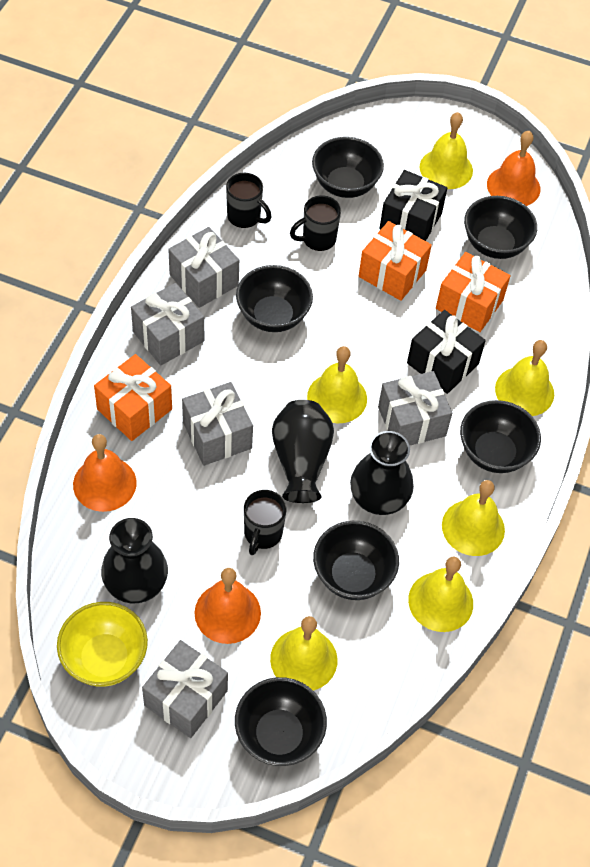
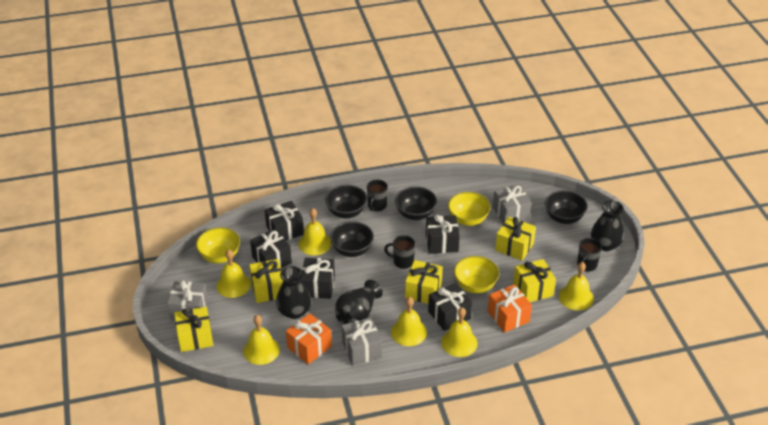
black bowl: [235,677,327,766] [236,265,313,332] [312,137,384,198] [313,521,399,600] [460,400,541,473] [464,196,537,259] = 6 -> [325,185,367,218] [330,221,374,257] [395,186,437,220] [545,190,588,224] = 4
black gift: [380,170,447,241] [407,310,486,394] = 2 -> [250,229,292,268] [265,201,304,241] [300,258,335,299] [426,215,460,254] [428,283,472,331] = 5
grey gift: [131,283,204,366] [142,640,228,738] [168,227,239,308] [182,382,253,466] [378,371,452,445] = 5 -> [167,280,208,321] [342,317,382,366] [493,185,531,223] = 3
orange bell: [73,434,137,512] [195,568,261,644] [487,131,540,206] = 3 -> none = 0
orange gift: [94,354,172,441] [359,221,432,301] [436,252,511,332] = 3 -> [286,313,332,364] [488,284,532,333] = 2
yellow bowl: [57,602,148,687] = 1 -> [196,227,240,263] [448,192,491,226] [454,256,499,293] = 3
yellow gift: none = 0 -> [174,307,213,352] [249,259,283,303] [405,260,443,304] [495,216,536,261] [513,259,556,302] = 5

